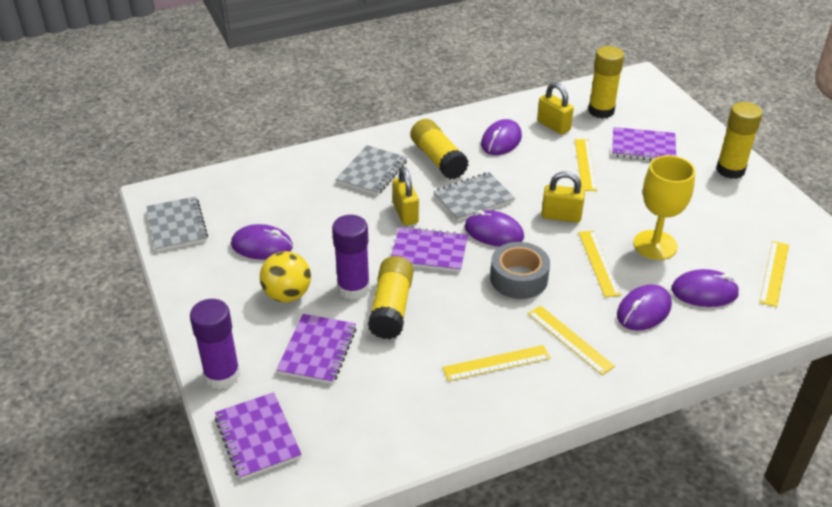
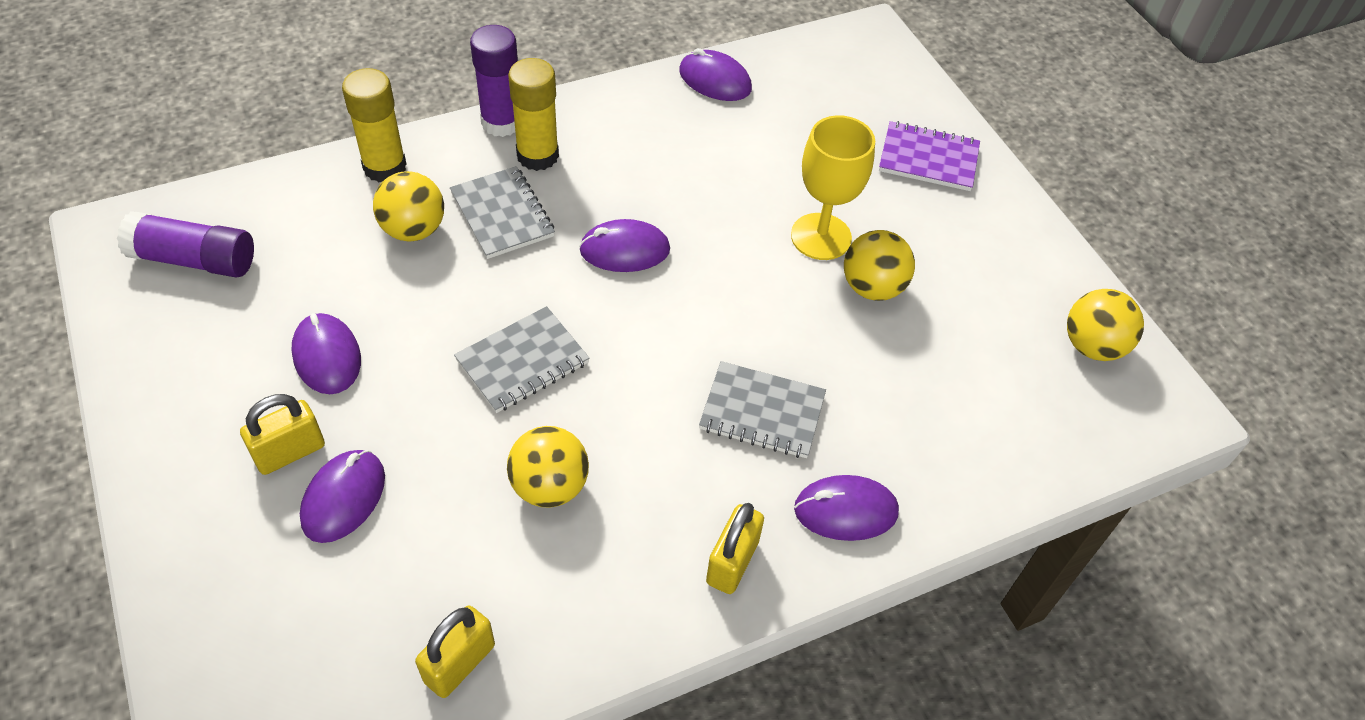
grey tape: [490,242,550,299] = 1 -> none = 0
purple notebook: [215,392,302,480] [276,314,356,384] [391,226,468,272] [612,127,676,161] = 4 -> [879,121,980,191] = 1
yellow ball: [260,251,311,302] = 1 -> [373,171,444,242] [507,426,589,508] [844,230,915,301] [1067,289,1144,361] = 4
yellow glue stick: [368,256,413,339] [410,119,469,179] [588,46,624,119] [716,102,763,179] = 4 -> [342,68,407,182] [508,58,559,171] = 2
yellow ruler: [443,345,550,381] [528,306,615,375] [575,139,597,191] [578,231,621,297] [759,241,789,307] = 5 -> none = 0

